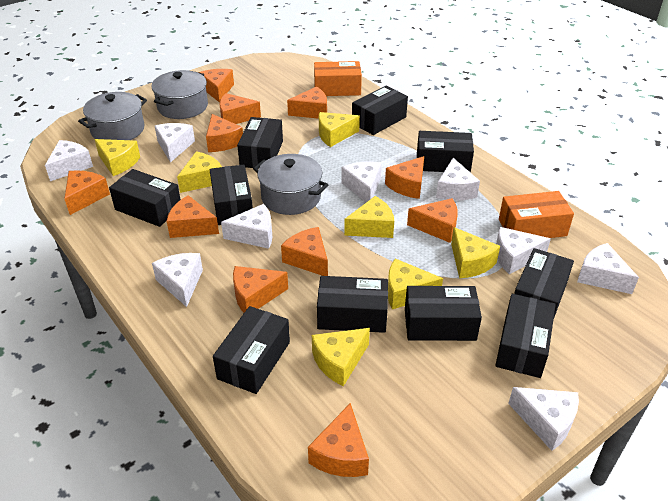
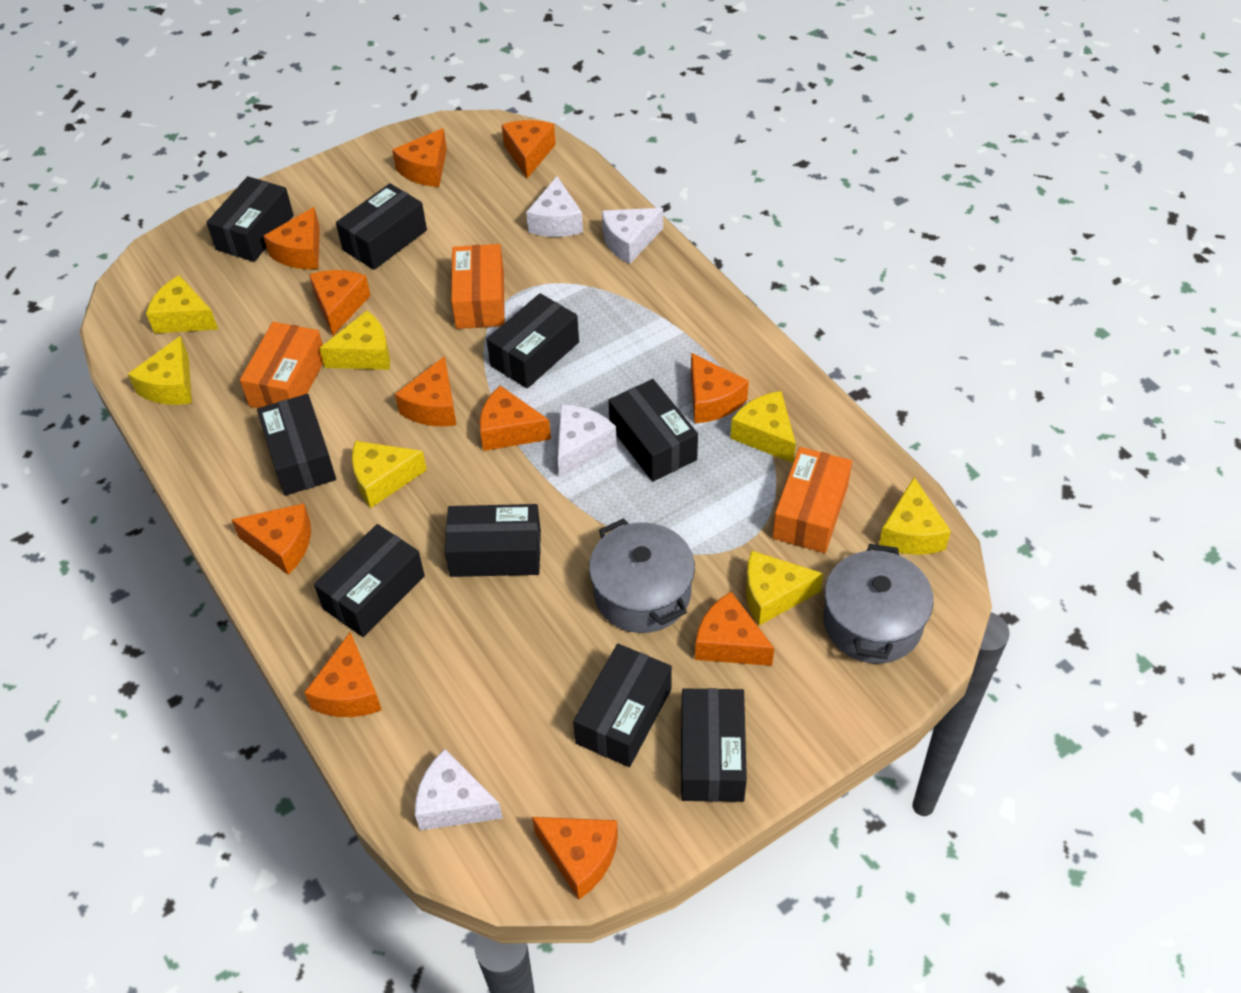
black box: [109,169,181,227] [209,165,253,225] [213,306,290,394] [237,117,283,169] [317,276,388,333] [352,86,408,135] [405,286,482,341] [417,131,474,173] [495,294,556,378] [514,248,574,317] = 10 -> [206,176,294,262] [257,394,336,496] [314,524,425,637] [336,183,427,270] [445,504,541,577] [487,293,579,388] [573,644,672,767] [608,379,698,482] [681,688,747,802] = 9
grey pot: [78,92,147,140] [151,70,208,119] [253,154,328,215] = 3 -> [589,518,695,633] [823,544,933,664] = 2
orange box: [314,61,362,96] [499,191,574,238] = 2 -> [240,322,323,408] [451,244,505,329] [772,447,852,553] = 3
white cheese: [45,140,93,181] [152,253,203,307] [155,123,195,163] [221,204,272,249] [341,161,382,202] [436,158,480,201] [496,227,551,274] [508,387,579,451] [577,243,639,294] = 9 -> [415,749,503,830] [526,176,583,237] [558,404,617,478] [602,208,663,264] = 4

